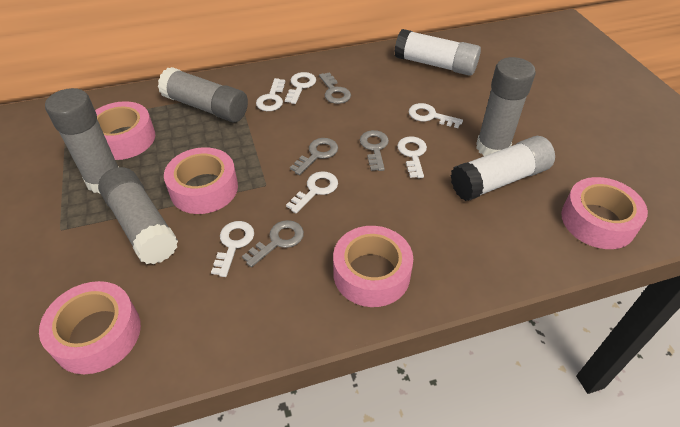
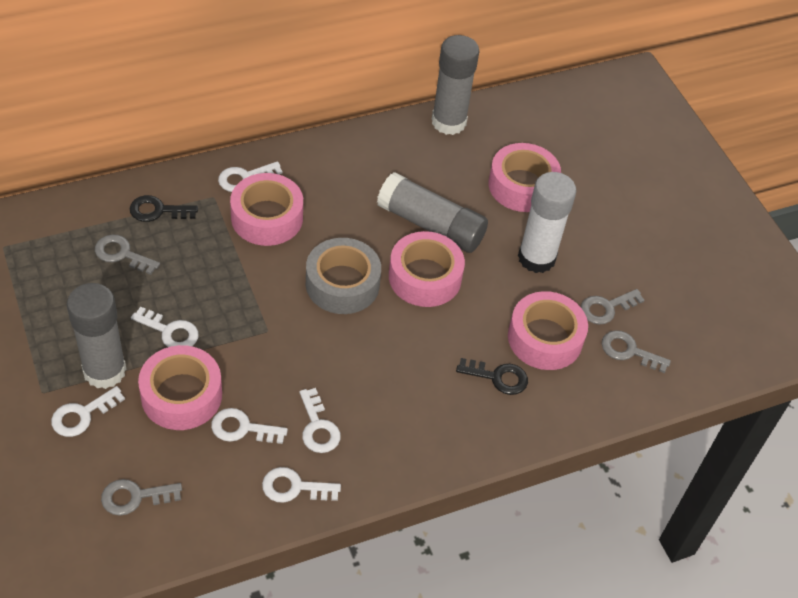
black key: none = 0 -> [130,195,198,222] [456,358,528,395] = 2
grey glue stick: [45,88,118,194] [98,167,178,264] [158,67,248,122] [476,57,536,156] = 4 -> [67,283,126,389] [377,172,488,253] [432,35,479,135] = 3
grey tape: none = 0 -> [306,238,381,314] = 1
white glue stick: [394,29,481,76] [451,136,555,201] = 2 -> [518,172,577,273] = 1

